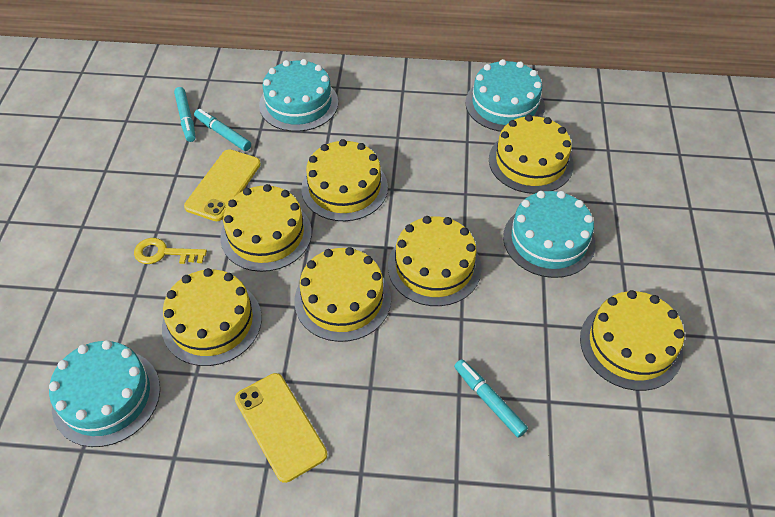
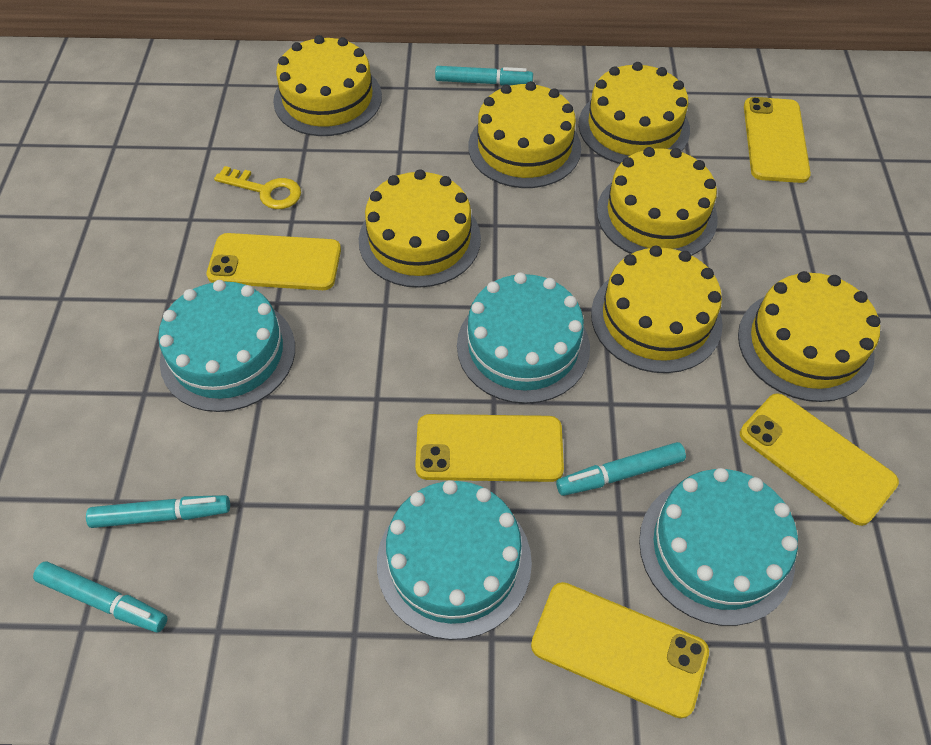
turquoise marker: [174,87,196,142] [194,109,251,151] [454,359,528,438] = 3 -> [33,561,167,632] [86,495,230,528] [435,66,533,85] [556,442,686,496] = 4
yellow phone: [184,149,261,221] [235,373,327,483] = 2 -> [207,233,341,290] [415,414,564,482] [531,582,709,718] [740,393,899,526] [744,97,811,183] = 5

